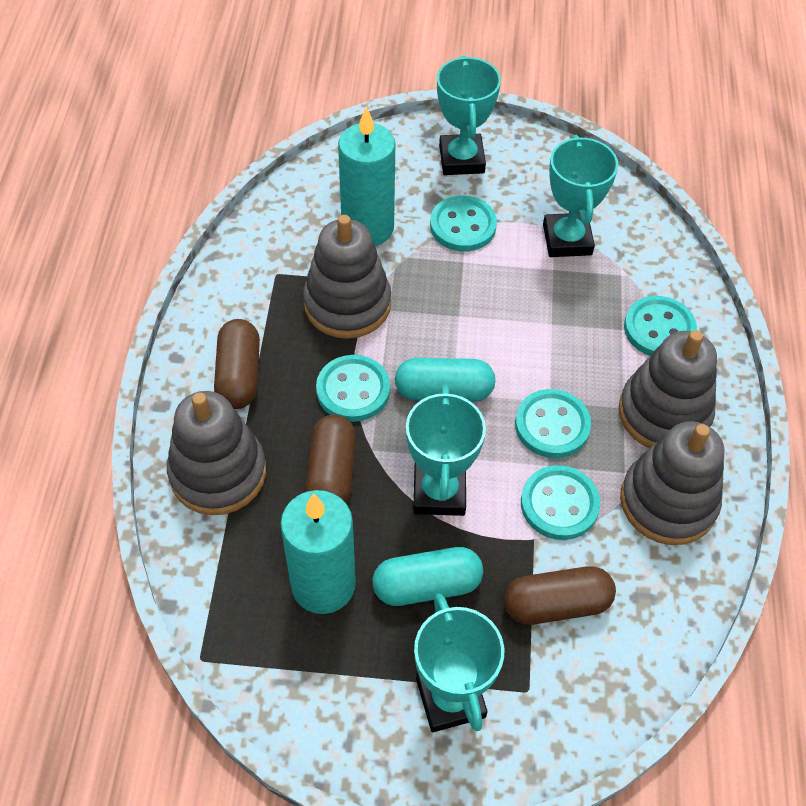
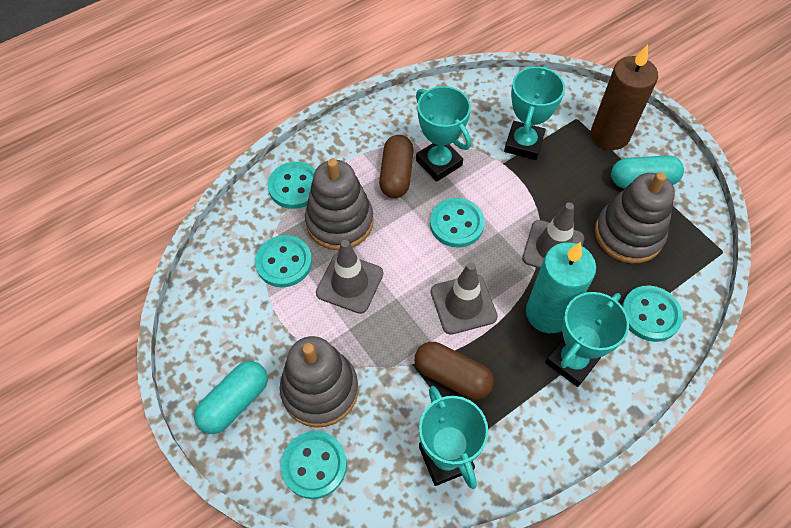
brown candle: none = 0 -> [591,44,658,150] = 1
brown capsule: [214,319,260,409] [305,415,356,503] [504,566,616,625] = 3 -> [379,135,414,198] [415,342,494,400] = 2
grey stacking toy: [167,391,266,515] [303,215,391,339] [618,330,717,448] [620,421,724,545] = 4 -> [280,336,358,428] [305,159,374,250] [595,172,675,263] = 3
grey traffic cone: none = 0 -> [316,240,383,314] [431,262,498,335] [522,203,584,268] = 3
turquoise candle: [280,490,356,614] [338,107,395,246] = 2 -> [526,242,596,333] = 1

